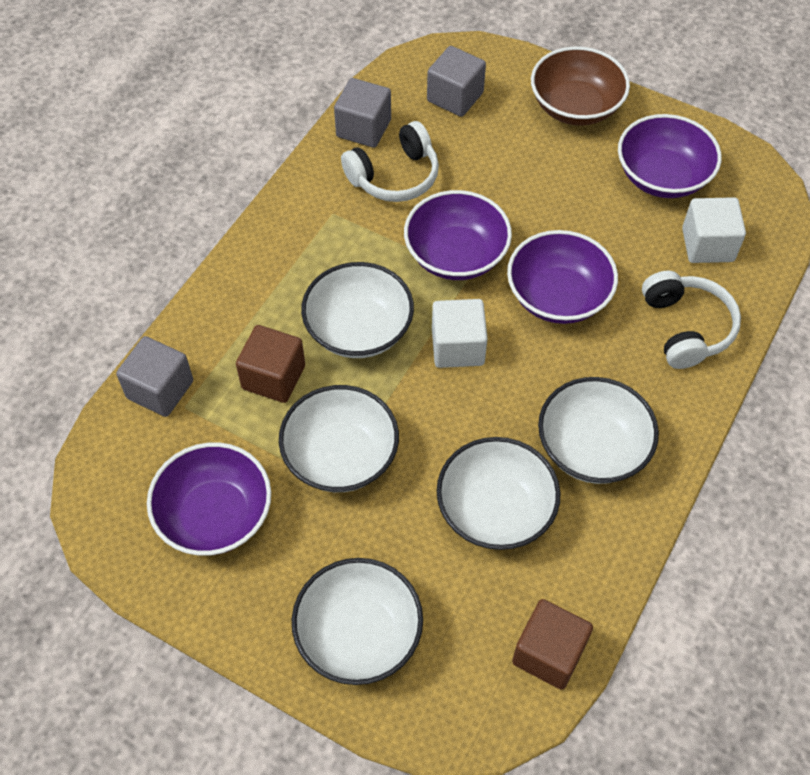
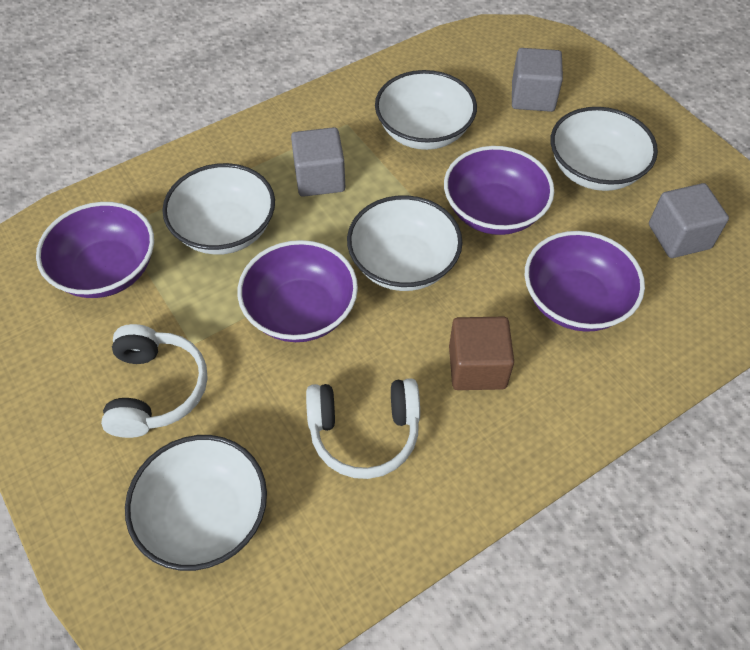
brown bowl: [531,46,630,126] = 1 -> none = 0
brown cube: [236,325,305,403] [512,599,593,690] = 2 -> [449,317,514,390] = 1
white cube: [432,299,488,368] [682,197,746,263] = 2 -> none = 0

